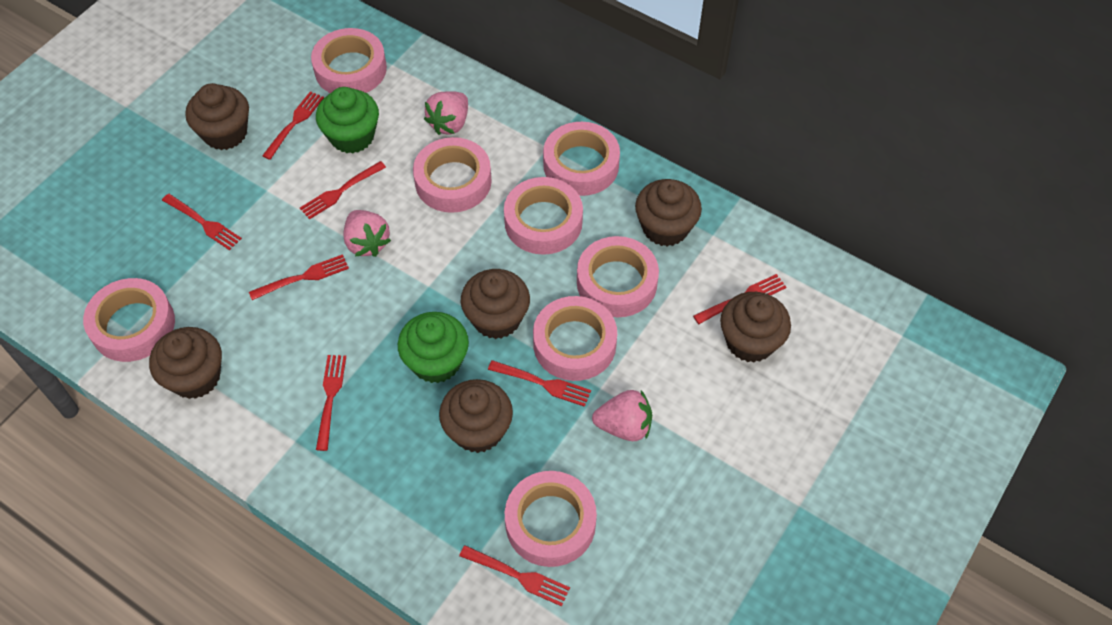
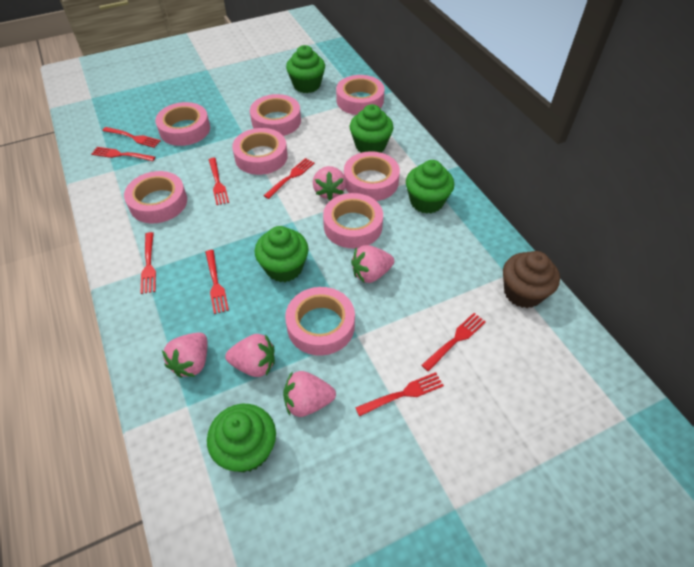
brown cupcake: [149,327,222,399] [185,83,249,150] [439,379,513,453] [461,269,530,339] [635,179,702,246] [720,292,791,362] = 6 -> [503,251,560,308] = 1
green cupcake: [316,87,379,154] [398,312,469,383] = 2 -> [207,404,276,472] [255,226,309,282] [286,45,325,93] [350,104,394,153] [406,160,454,213] = 5
pink strawberry: [343,210,391,257] [424,91,468,135] [592,390,652,441] = 3 -> [162,332,208,378] [225,334,275,377] [283,371,336,417] [313,166,346,201] [351,245,394,283] = 5

